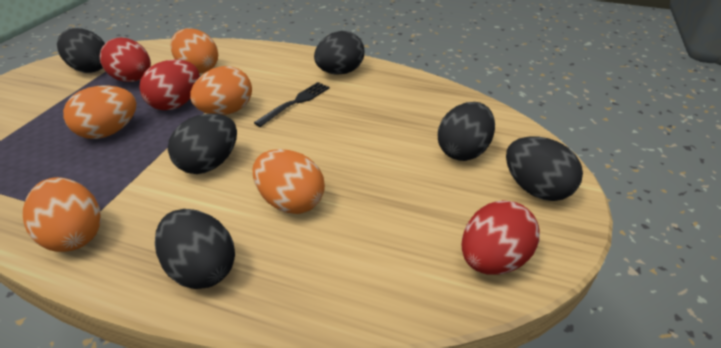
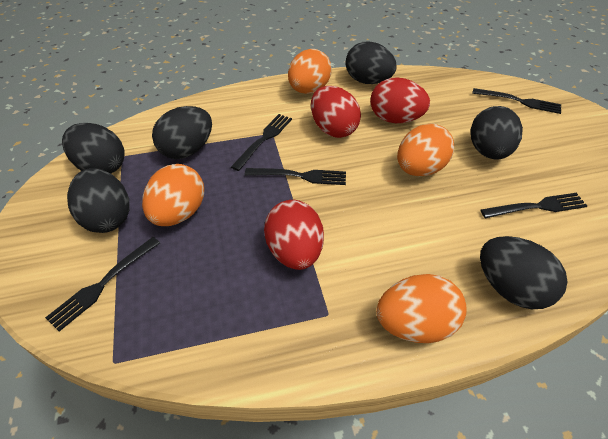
black fork: [254,82,330,127] = 1 -> [45,237,160,332] [231,114,292,171] [245,168,346,185] [472,88,561,114] [481,193,587,218] = 5
orange egg: [23,177,101,252] [63,85,136,139] [170,28,218,73] [190,66,252,115] [253,149,325,214] = 5 -> [142,164,204,226] [288,49,332,94] [376,274,467,343] [397,124,454,176] = 4

